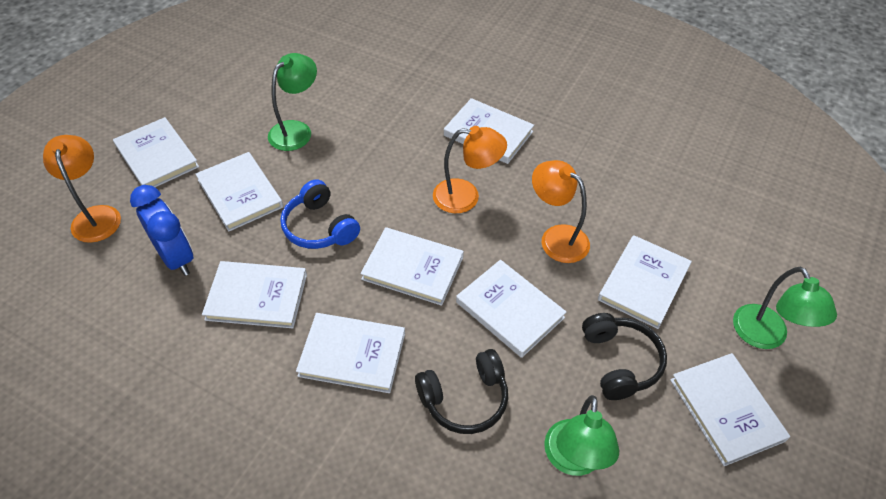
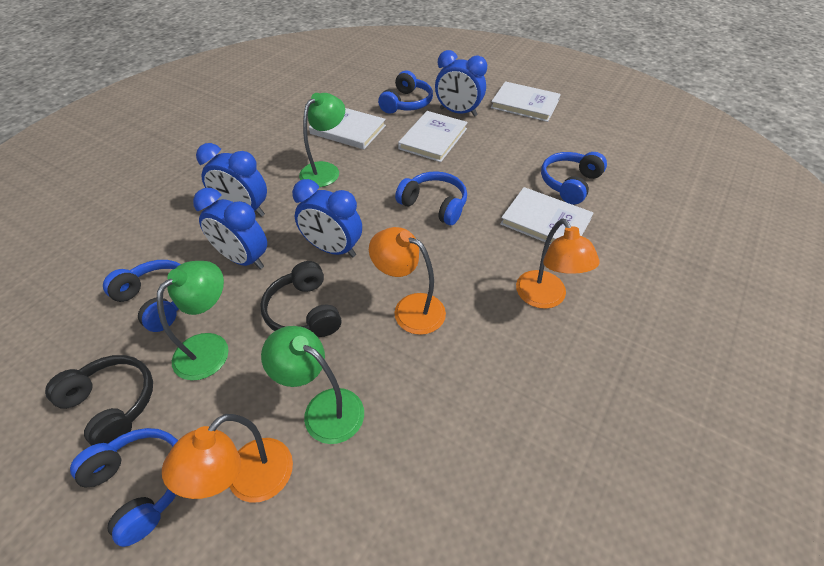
blue clock: [130,185,194,276] = 1 -> [193,188,267,269] [196,143,267,217] [292,179,362,257] [435,50,487,117] = 4
blue headphones: [280,179,360,249] = 1 -> [70,428,178,547] [103,260,181,332] [378,71,433,114] [395,171,467,225] [541,152,607,205] = 5
white book: [113,117,199,187] [196,152,283,232] [202,261,307,328] [296,313,405,393] [360,227,464,306] [444,98,534,164] [456,260,566,358] [598,235,692,329] [670,353,790,466] = 9 -> [309,108,386,149] [398,111,468,162] [491,81,561,122] [500,187,593,245] = 4

